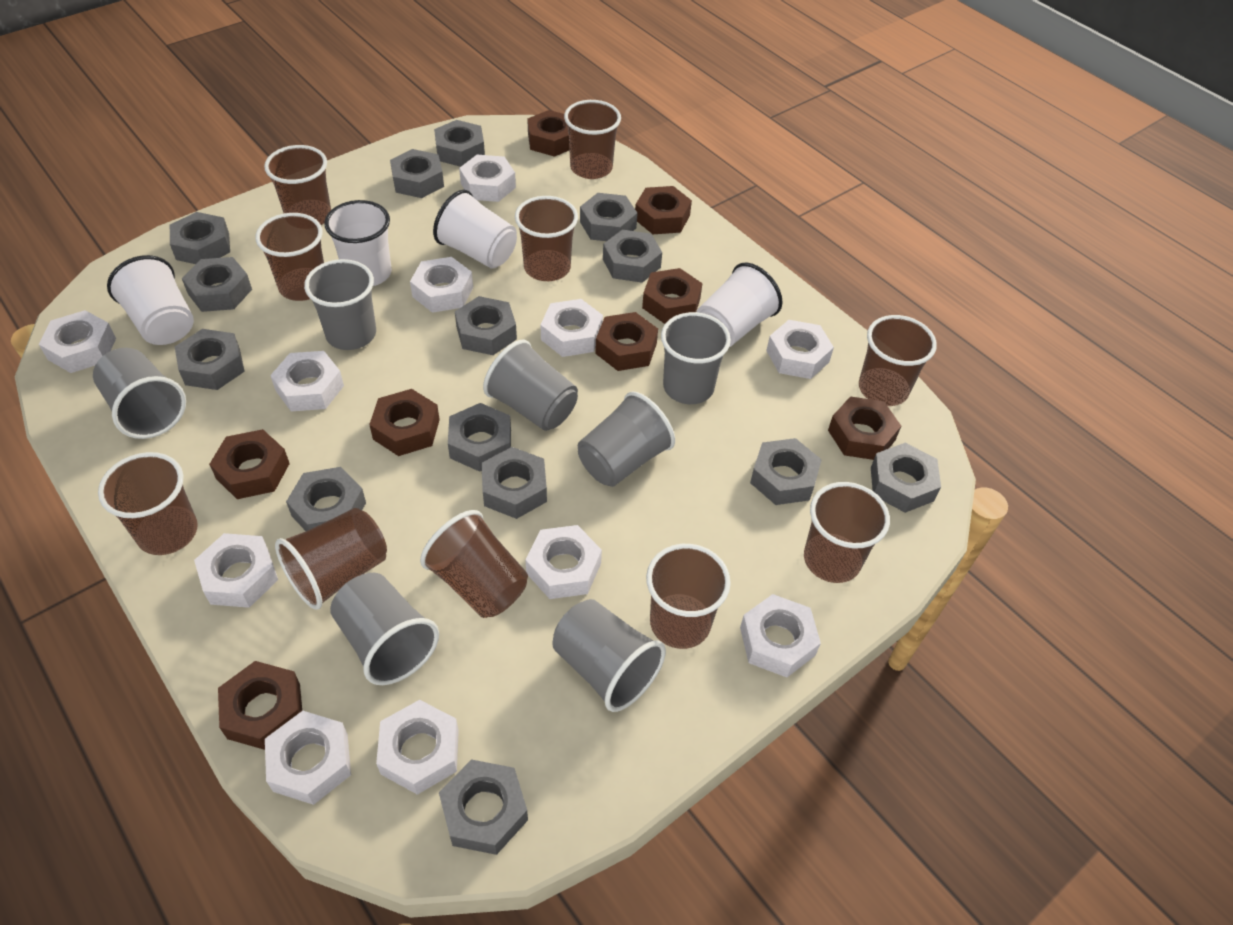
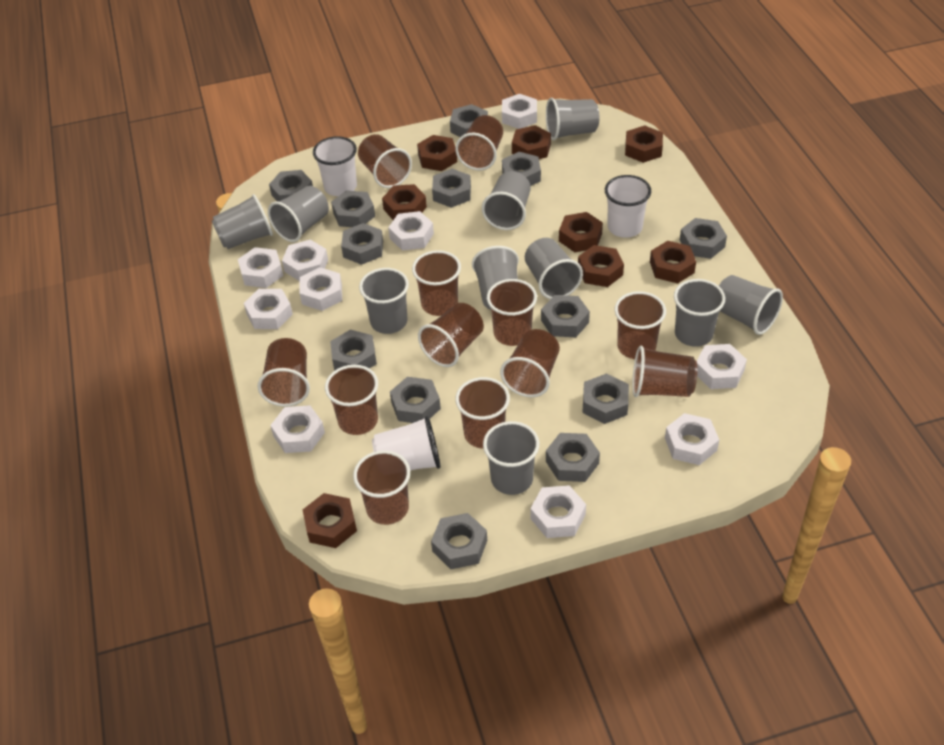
brown cup: [98,452,198,555] [255,213,324,301] [264,145,331,225] [275,508,387,610] [420,510,528,618] [515,196,578,281] [564,100,621,179] [646,544,731,649] [804,482,890,583] [859,315,937,406] = 10 -> [258,338,310,407] [325,365,378,435] [353,450,410,525] [358,134,412,188] [412,250,461,316] [418,303,484,367] [455,115,503,171] [455,377,510,449] [487,279,537,346] [500,329,560,397] [614,291,666,359] [632,346,698,397] = 12
grey cup: [93,348,186,439] [304,259,376,350] [330,573,439,685] [483,340,578,431] [552,599,666,712] [578,391,675,487] [661,312,731,404] = 7 -> [212,194,273,249] [268,186,329,242] [359,268,409,334] [472,246,519,310] [482,171,531,230] [483,421,539,495] [525,238,583,299] [546,98,599,140] [674,279,725,347] [719,275,783,335] = 10
grey nut: [170,212,230,264] [175,329,245,390] [182,257,252,312] [286,467,366,531] [390,149,444,198] [434,120,485,167] [439,759,528,855] [448,403,511,472] [455,296,517,355] [481,447,547,519] [580,193,637,241] [603,230,662,283] [750,438,822,505] [871,443,941,513] = 14 -> [269,170,313,202] [330,329,377,370] [331,190,375,227] [341,223,383,265] [390,377,441,423] [431,513,487,569] [432,169,471,208] [450,104,488,137] [502,152,541,186] [541,295,590,337] [546,433,600,482] [582,373,629,424] [679,218,727,259] = 13
white cup: [107,255,194,345] [324,200,392,286] [433,190,517,268] [697,262,783,347] = 4 -> [313,136,357,196] [372,416,440,470] [605,175,651,238] = 3
white nut: [39,310,116,373] [194,533,278,608] [265,711,351,805] [270,351,344,411] [376,700,459,795] [410,257,473,313] [459,155,516,202] [525,525,602,599] [541,299,603,357] [740,594,821,677] [766,320,834,379] = 11 -> [238,247,283,288] [244,289,293,329] [270,405,325,453] [282,240,328,281] [299,267,342,311] [388,211,434,250] [502,94,537,129] [530,485,586,538] [665,413,719,465] [697,344,747,389] = 10

